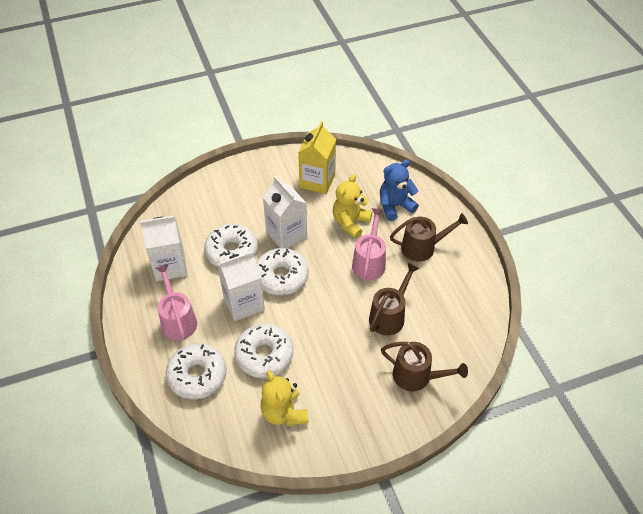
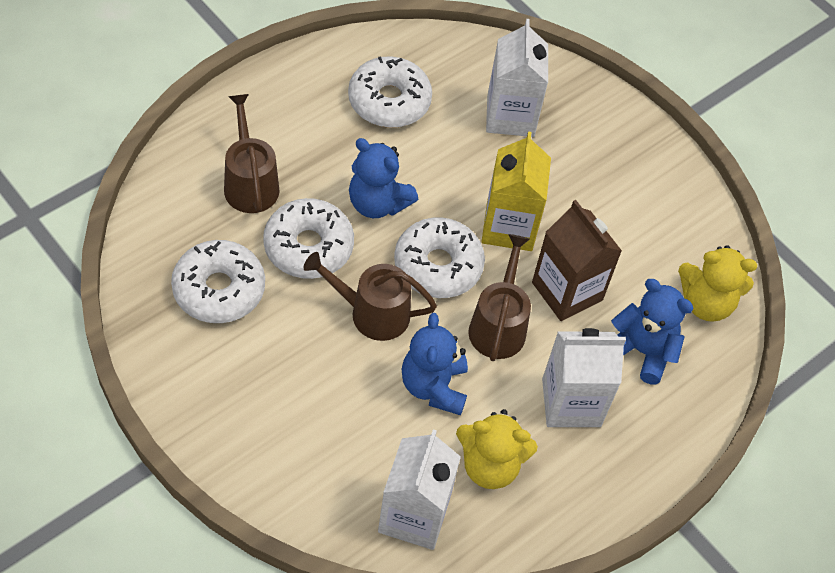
blue teddy bear: [380,160,419,221] = 1 -> [349,138,418,218] [402,313,468,415] [611,279,693,385] = 3
brown carton: none = 0 -> [532,200,622,321] = 1
pink watering can: [156,264,197,340] [352,208,386,280] = 2 -> none = 0

